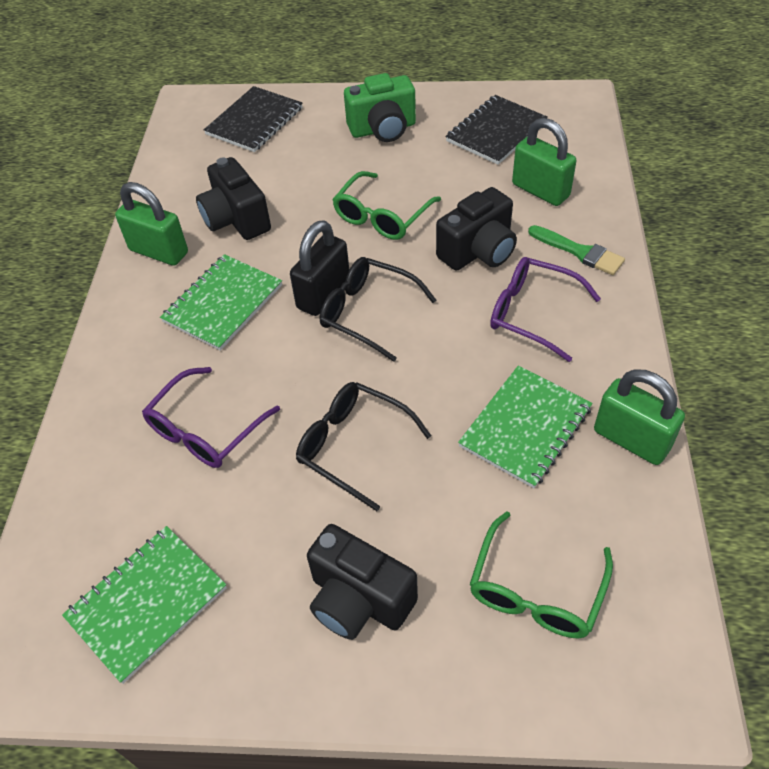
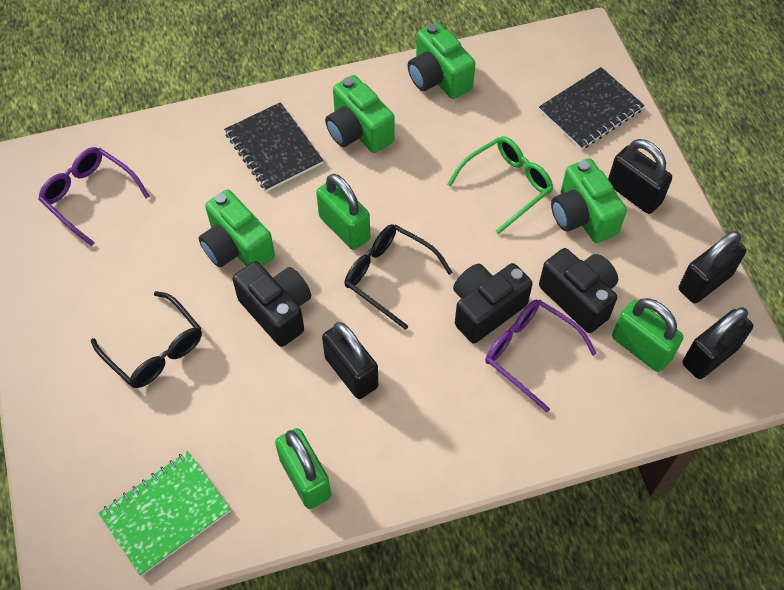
black padlock: [290,220,349,316] = 1 -> [322,322,378,399] [608,139,672,214] [679,231,746,304] [683,307,753,379] = 4
green brush: [528,225,625,275] = 1 -> none = 0
green camera: [344,73,416,142] = 1 -> [199,189,275,267] [325,75,395,153] [408,22,475,99] [551,158,627,243] = 4
green glasses: [332,171,441,240] [470,511,613,639] = 2 -> [447,136,553,234] = 1
green notebook: [62,526,227,684] [160,254,282,351] [458,366,593,488] = 3 -> [98,451,231,576] = 1

